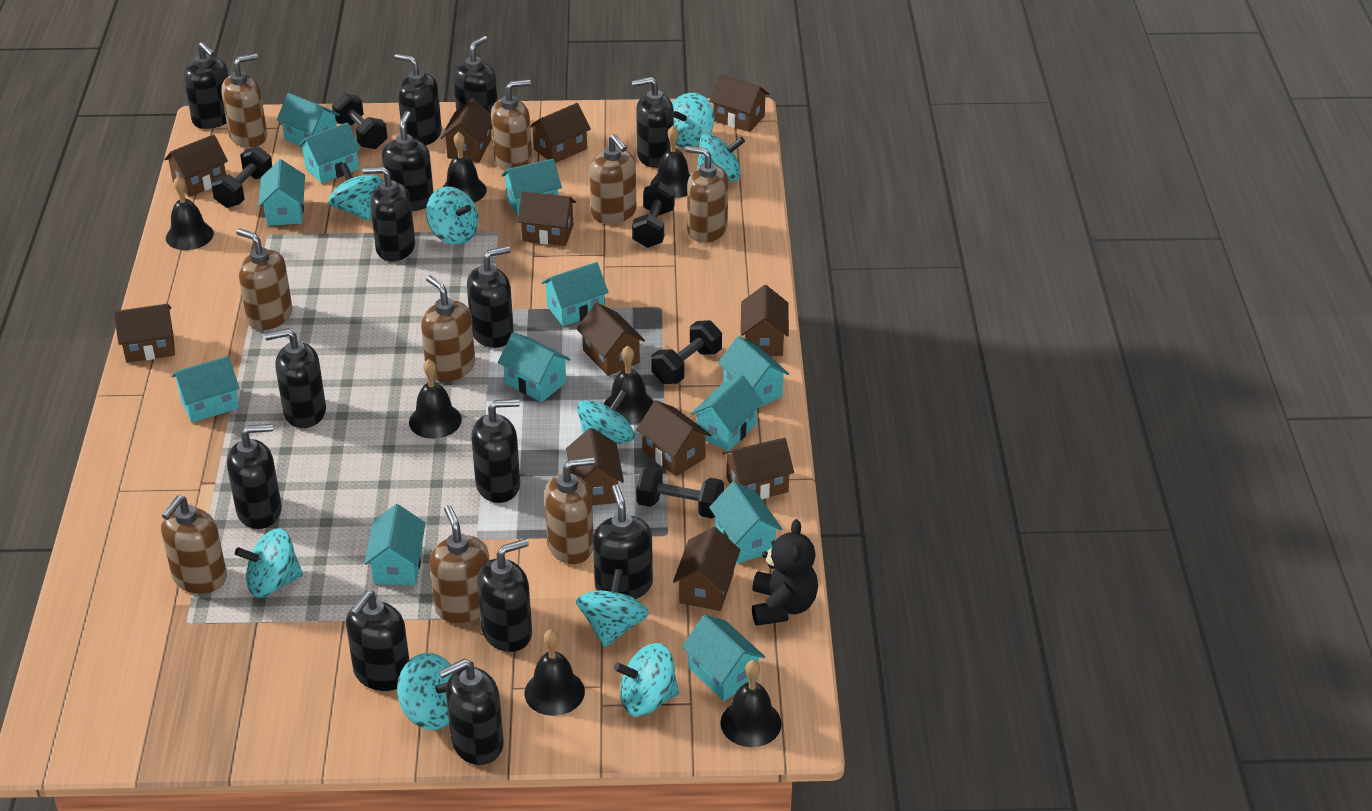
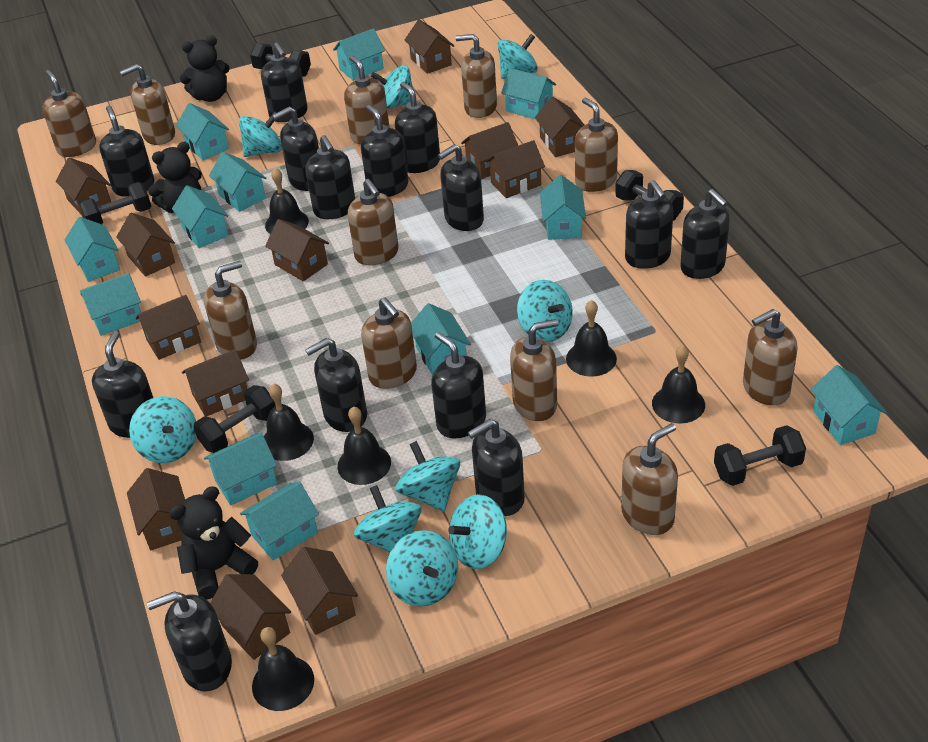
black bell: [166,176,214,250] [409,359,462,439] [443,132,487,202] [525,629,585,716] [604,346,654,425] [650,126,690,198] [720,660,782,747] = 7 -> [252,627,314,711] [264,384,314,461] [265,168,309,234] [337,406,391,485] [566,300,617,377] [652,345,705,424] = 6
black teddy bear: [752,519,818,626] = 1 -> [148,142,202,213] [169,486,258,600] [180,35,230,102] = 3
brown soap dispenser: [161,495,227,594] [221,53,267,147] [236,228,292,330] [421,275,475,381] [429,505,490,623] [491,79,532,171] [544,457,595,564] [590,134,636,224] [685,146,728,242] = 9 -> [42,70,96,157] [120,64,175,145] [204,261,257,360] [344,55,390,144] [348,179,399,265] [361,298,417,389] [456,34,497,118] [510,319,558,421] [575,98,618,192] [621,423,678,535] [743,309,798,406] = 11

